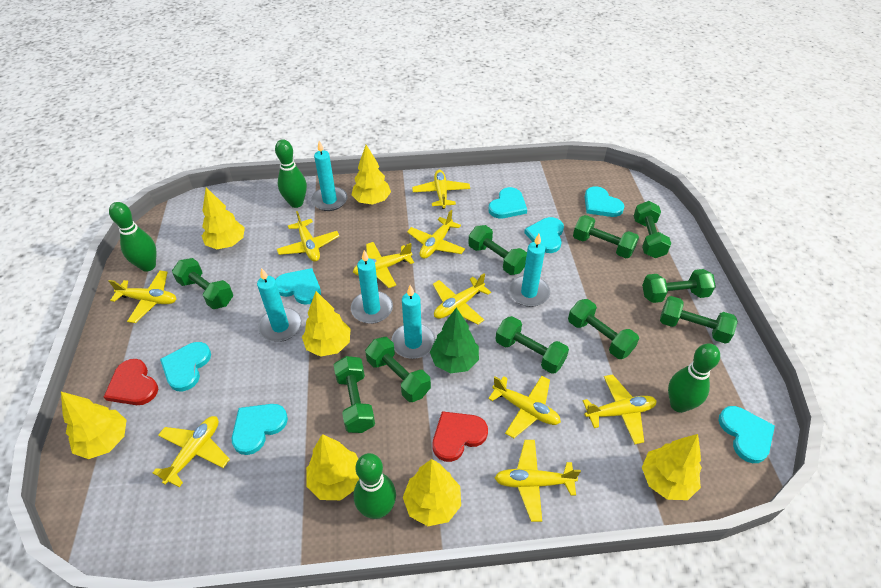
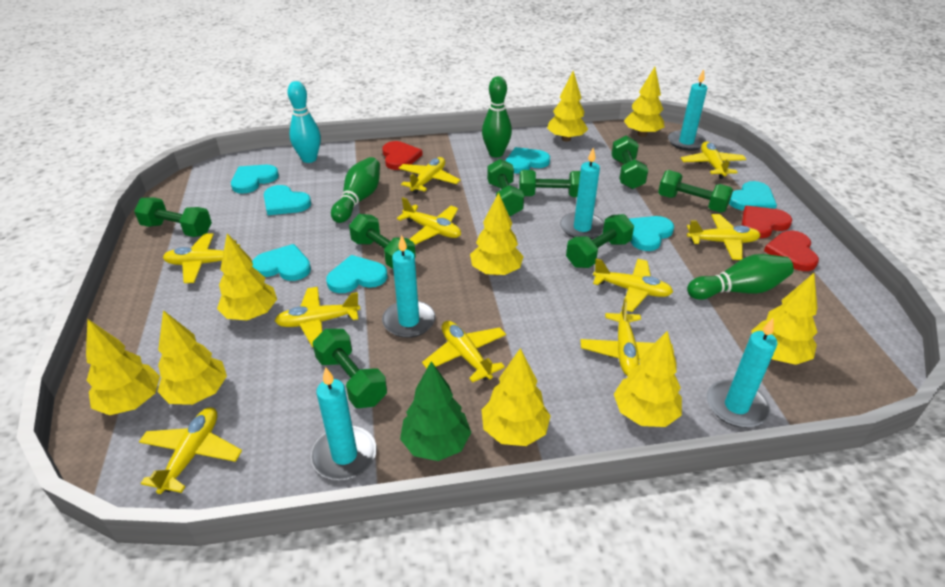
green bowling pin: [109,202,156,272] [275,139,307,208] [354,453,396,519] [668,343,720,413] = 4 -> [331,157,380,223] [482,76,512,157] [687,254,794,300] = 3
green dumbbell: [172,258,233,309] [334,356,375,433] [365,337,431,402] [468,225,527,275] [496,316,569,374] [568,299,639,359] [573,215,639,258] [634,201,671,258] [642,269,716,303] [660,296,738,344] = 10 -> [134,197,212,237] [312,329,387,408] [349,214,416,269] [487,159,524,216] [519,170,580,197] [566,214,634,268] [611,136,648,189] [658,170,733,213] = 8
red heart: [104,359,158,405] [433,411,488,462] = 2 -> [382,141,423,170] [742,206,792,238] [764,230,819,271] = 3
turquoise bowling pin: none = 0 -> [287,81,321,163] = 1
yellow tree: [61,392,127,459] [202,187,245,249] [302,291,350,357] [306,434,359,500] [352,145,391,205] [403,459,461,526] [642,434,702,500] = 7 -> [86,319,160,415] [157,310,227,405] [217,234,277,320] [470,193,524,276] [482,348,551,446] [547,71,588,141] [614,331,682,427] [624,67,664,137] [751,273,818,365] = 9

